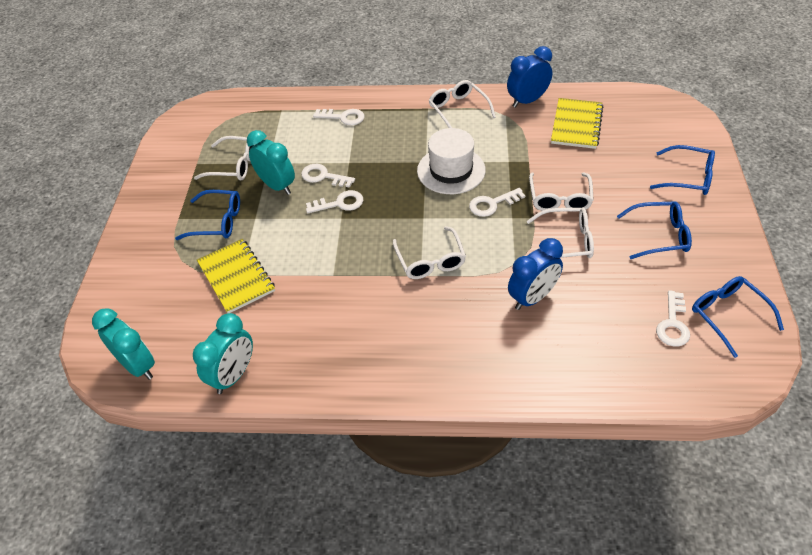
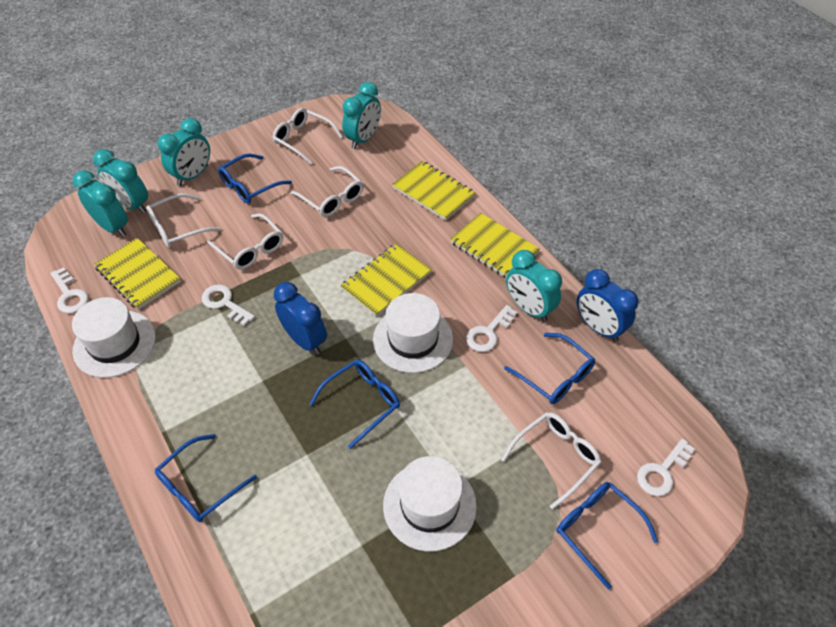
blue glasses: [175,190,240,240] [617,201,692,259] [650,145,715,195] [692,276,784,358] = 4 -> [155,434,257,522] [218,154,292,204] [309,360,400,449] [504,333,595,404] [556,482,658,590] = 5
turquoise clock: [92,308,155,380] [193,313,253,394] [247,130,295,195] = 3 -> [73,170,128,237] [93,149,148,213] [158,118,210,186] [342,82,381,149] [506,250,562,322] = 5
white hat: [417,128,486,194] = 1 -> [72,297,156,378] [373,293,453,373] [383,456,477,552] = 3
white key: [301,164,355,188] [306,190,363,213] [313,109,365,126] [469,188,525,217] [656,290,690,347] = 5 -> [50,267,88,313] [202,284,255,326] [466,305,518,352] [637,439,695,496] = 4
yellow notebook: [197,239,275,313] [551,98,603,149] = 2 -> [94,238,181,310] [341,244,432,317] [392,161,476,220] [450,213,540,278] = 4

